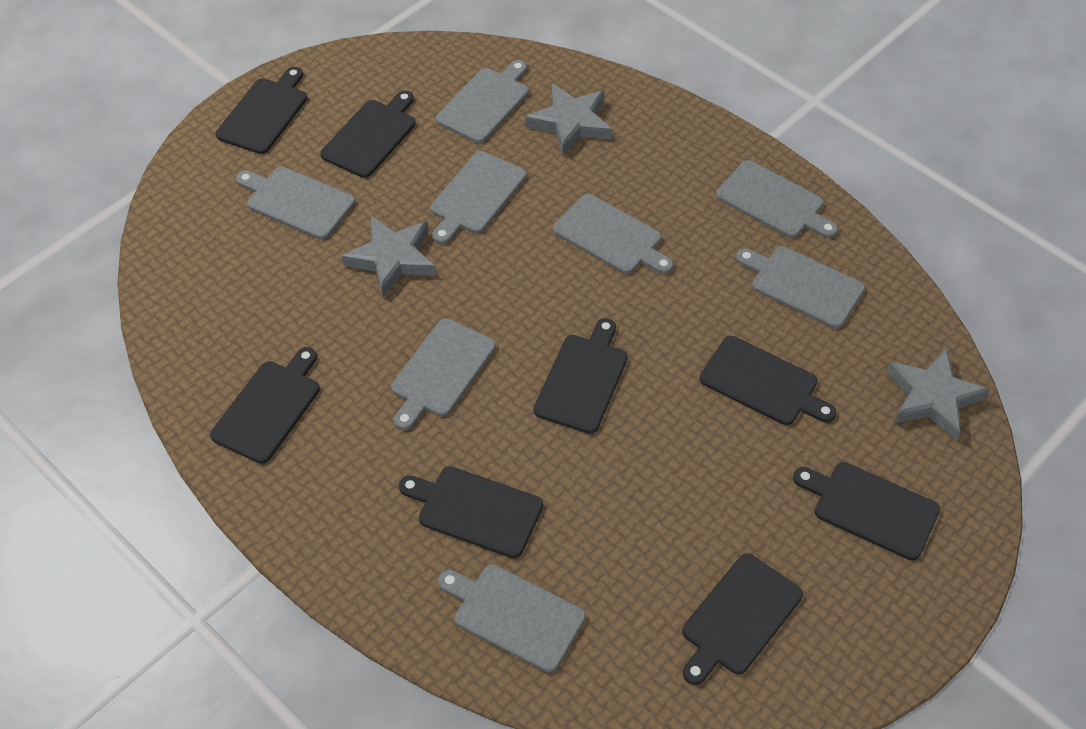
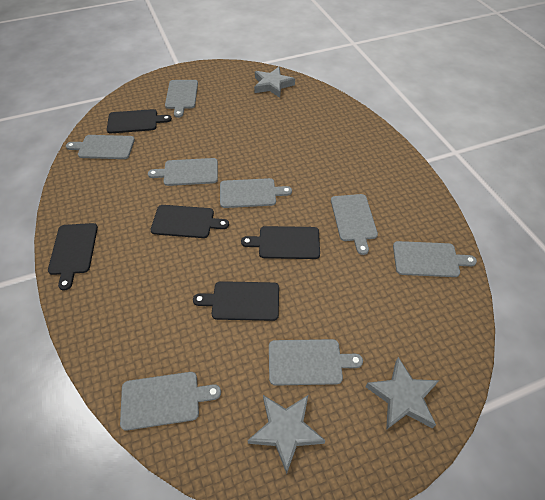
black cutting board: [210,347,320,464] [216,67,307,154] [320,91,416,178] [399,466,543,558] [534,318,628,434] [682,553,803,685] [699,336,837,425] [793,462,940,560] = 8 -> [48,223,98,291] [107,109,172,133] [150,205,229,238] [193,281,279,321] [241,226,320,259] = 5

